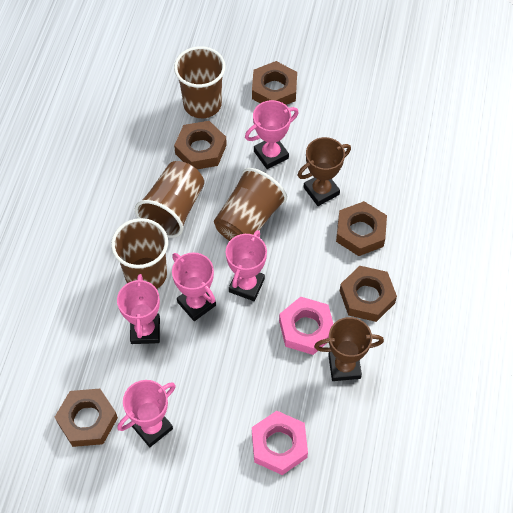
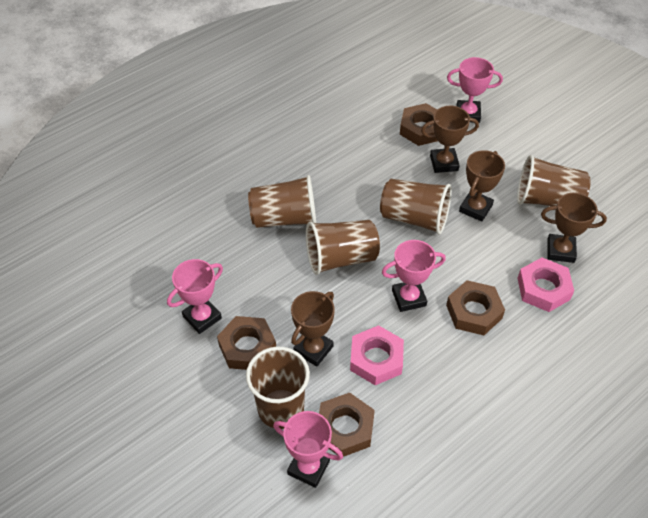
brown cup: [111,218,168,289] [135,161,204,238] [174,46,226,118] [214,168,287,241] = 4 -> [246,347,310,429] [248,175,316,228] [306,220,380,275] [380,179,452,235] [517,155,591,206] = 5
brown nut: [55,389,118,447] [174,121,227,169] [252,61,297,105] [336,201,387,256] [340,266,397,322] = 5 -> [217,316,276,370] [319,392,375,457] [400,103,438,146] [446,280,505,335] = 4
brown trophy: [298,137,351,206] [314,317,384,381] = 2 -> [291,291,335,367] [421,106,479,173] [459,150,505,222] [541,193,607,263] = 4
pink trophy: [117,274,160,344] [118,380,176,447] [172,252,216,321] [226,230,267,301] [245,100,299,169] = 5 -> [167,259,223,334] [273,411,343,488] [382,240,446,312] [447,57,503,123] = 4

